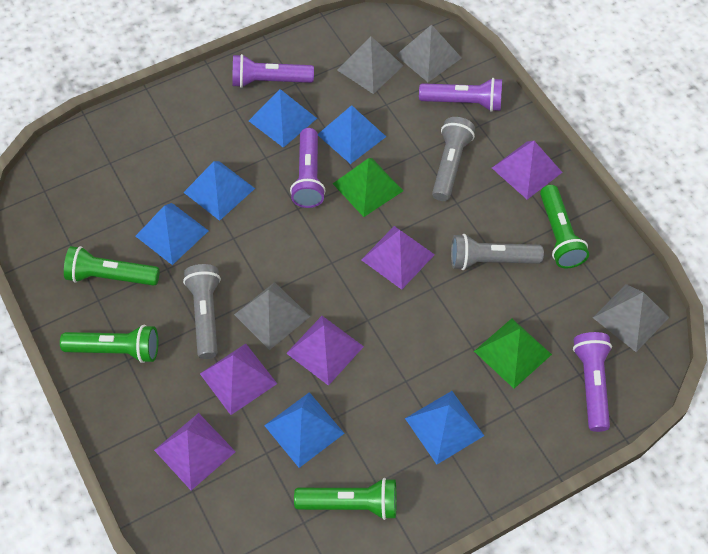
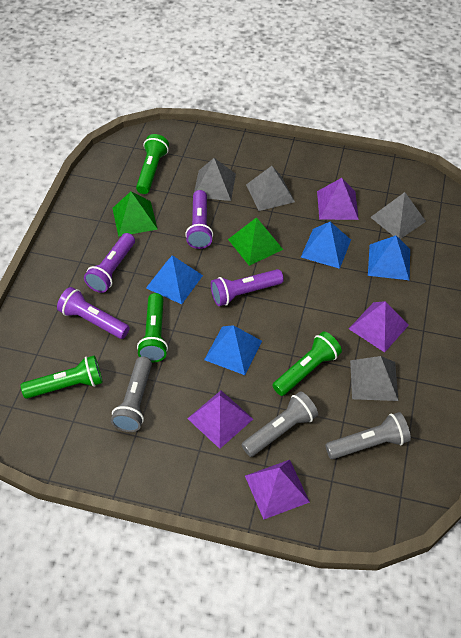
blue pyramid: [136,203,209,265] [183,161,255,221] [249,89,317,148] [264,392,345,468] [318,105,386,164] [405,391,484,464] = 6 -> [146,255,203,304] [204,325,262,375] [301,222,351,269] [368,235,410,280] = 4
purple pyramid: [154,413,236,490] [200,344,277,415] [286,316,364,386] [361,226,435,290] [492,141,563,199] = 5 -> [187,390,253,449] [245,460,310,520] [317,178,359,220] [349,301,409,352] = 4

